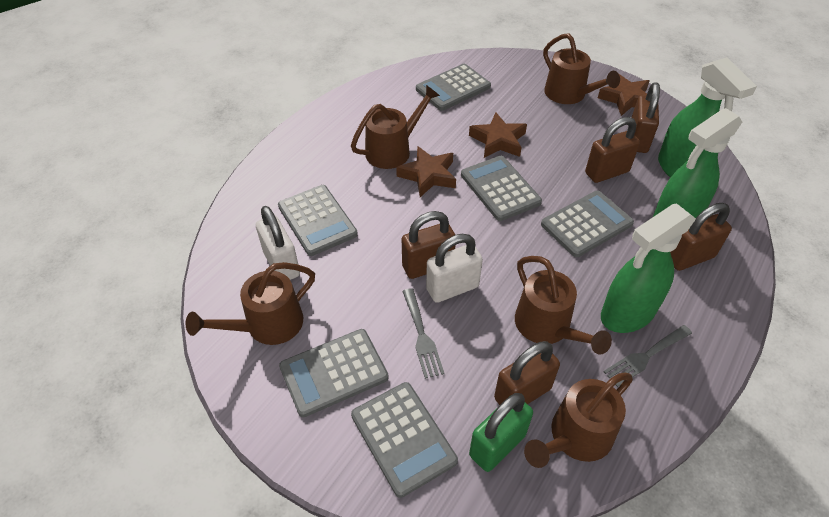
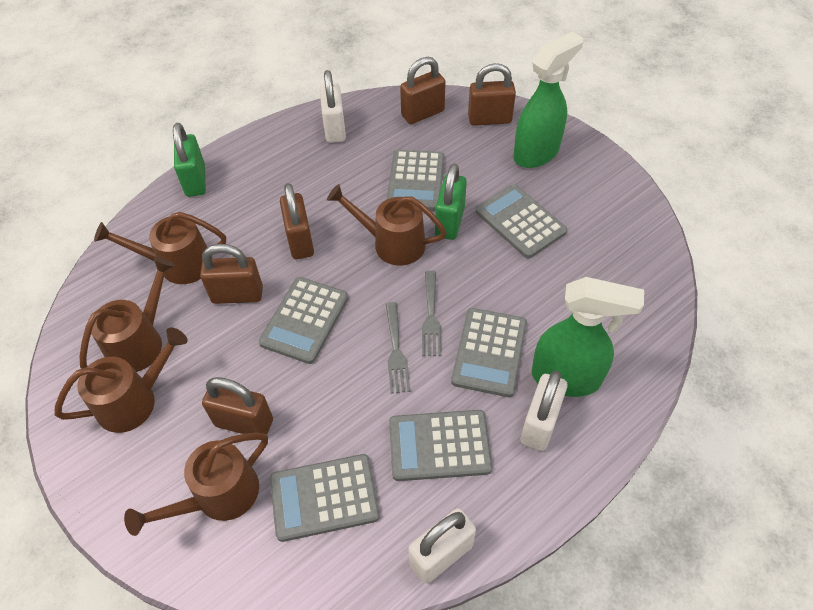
brown star: [396,146,456,197] [469,112,527,158] [598,73,650,116] = 3 -> none = 0
green padlock: [469,393,533,472] = 1 -> [173,123,206,197] [435,164,467,240] = 2
green spray bottle: [601,203,696,333] [653,108,742,218] [658,57,757,178] = 3 -> [513,32,583,168] [532,277,644,397] = 2
white padlock: [256,206,300,280] [426,234,483,303] = 2 -> [320,70,346,143] [408,508,476,583] [521,370,568,451] = 3

